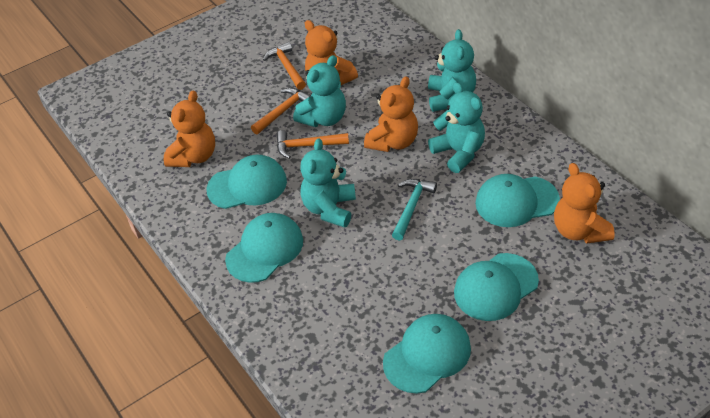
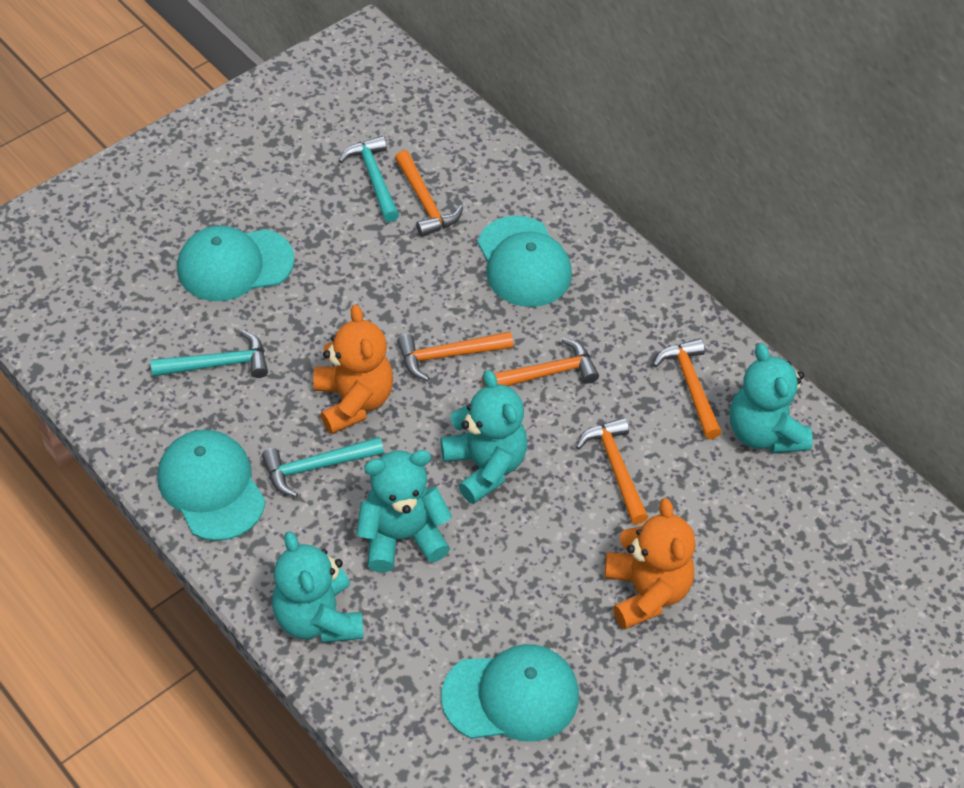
orange hammer: [251,88,311,134] [263,42,306,90] [276,130,349,159] = 3 -> [395,150,463,237] [397,331,513,381] [482,338,599,387] [576,417,648,524] [653,338,722,439] = 5
orange teddy bear: [164,90,215,167] [305,20,358,85] [364,76,418,152] [554,163,615,244] = 4 -> [313,305,393,434] [605,498,695,630] = 2
turquoise cap: [207,155,287,209] [225,213,303,283] [383,314,471,394] [454,253,539,321] [475,174,560,227] = 5 -> [158,430,266,541] [177,226,294,301] [441,644,579,742] [478,216,572,307] = 4
turquoise hammer: [392,179,437,241] = 1 -> [151,330,268,378] [262,437,384,497] [339,136,399,222] = 3

